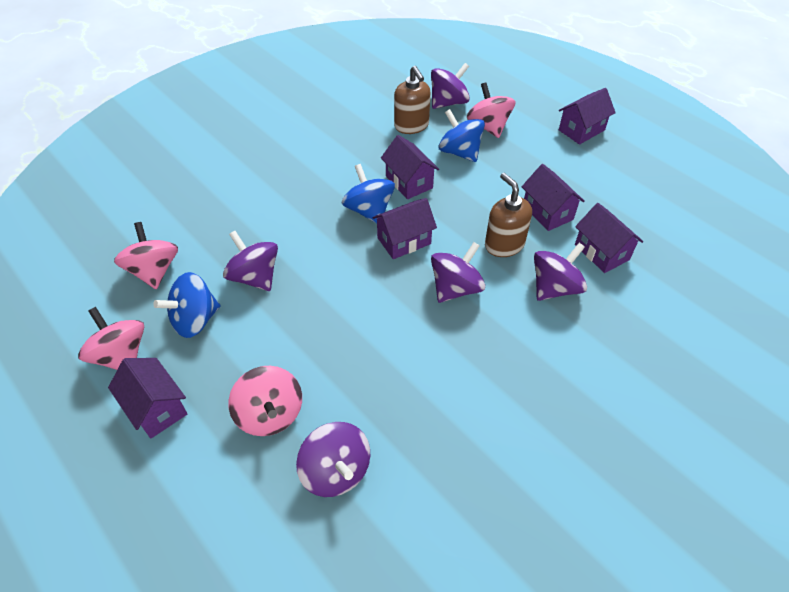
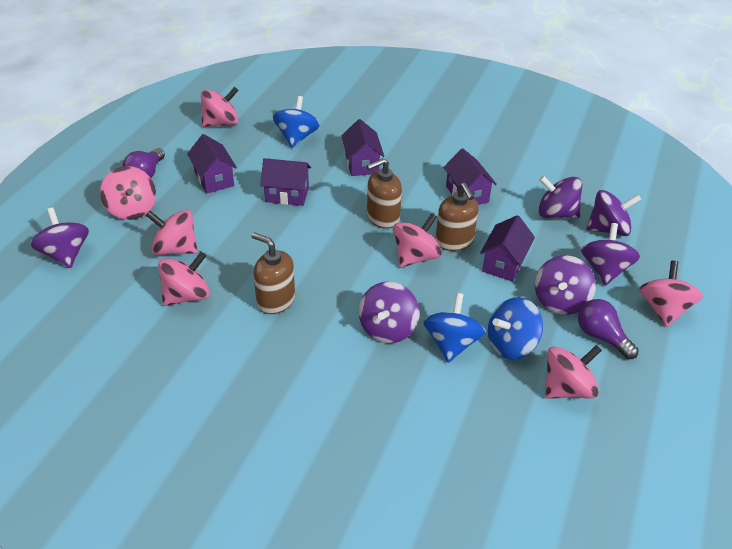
brown soap dispenser: [394,66,431,134] [485,173,532,257] = 2 -> [252,232,295,314] [367,158,402,229] [435,183,479,251] = 3
pink spinning top: [78,307,144,370] [114,222,178,289] [228,366,302,436] [467,82,516,138] = 4 -> [100,166,156,220] [146,210,198,255] [158,252,210,306] [201,87,239,127] [393,213,442,268] [544,345,602,399] [639,261,703,327] = 7
purple house: [108,358,187,439] [372,198,437,259] [381,135,439,199] [522,164,585,231] [559,88,616,145] [575,203,643,273] = 6 -> [187,134,237,193] [260,158,311,206] [341,119,384,176] [443,148,497,205] [480,215,535,282] = 5
purple light bulb: none = 0 -> [123,148,165,178] [578,299,639,359] = 2
purple spinning top: [223,231,278,291] [296,422,370,497] [431,63,470,109] [431,242,485,303] [534,243,587,301] = 5 -> [30,208,89,268] [359,281,420,343] [535,255,596,315] [538,176,583,218] [581,223,640,286] [586,190,641,236] = 6

